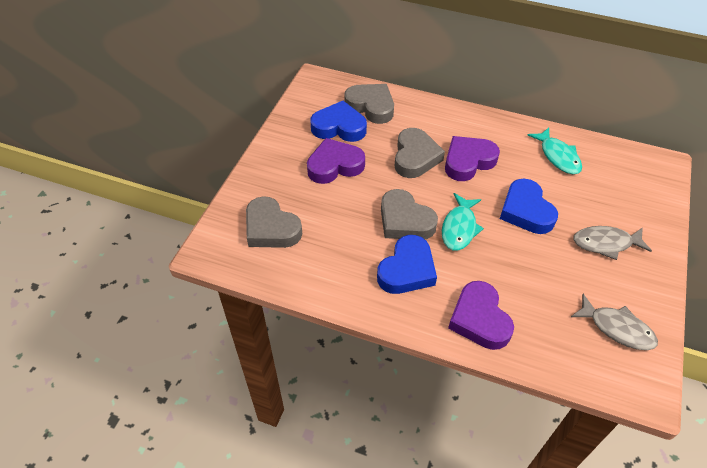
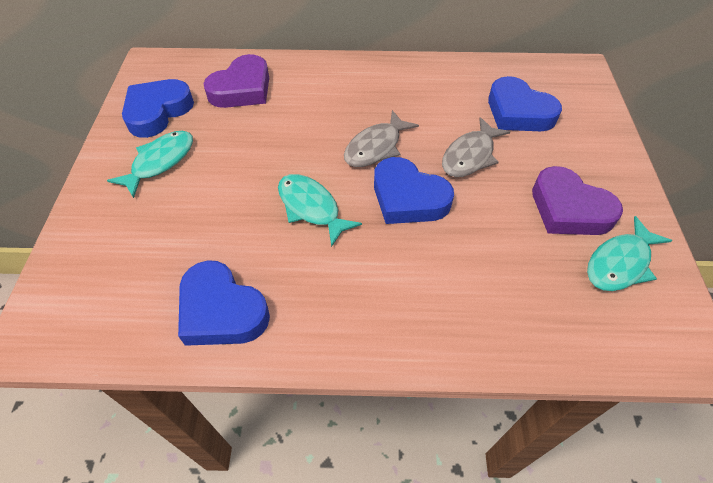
blue heart: [311,101,367,142] [377,235,437,294] [500,179,558,234] = 3 -> [122,79,194,138] [178,260,270,346] [374,157,454,224] [488,76,562,131] = 4
grey heart: [246,196,302,248] [344,84,394,124] [381,189,438,239] [395,128,445,178] = 4 -> none = 0
purple heart: [307,138,365,184] [445,136,500,181] [448,281,514,350] = 3 -> [203,54,269,108] [532,166,623,235] = 2
turquoise fish: [442,193,484,251] [527,128,582,174] = 2 -> [107,131,193,198] [278,174,362,247] [587,216,672,291] = 3

